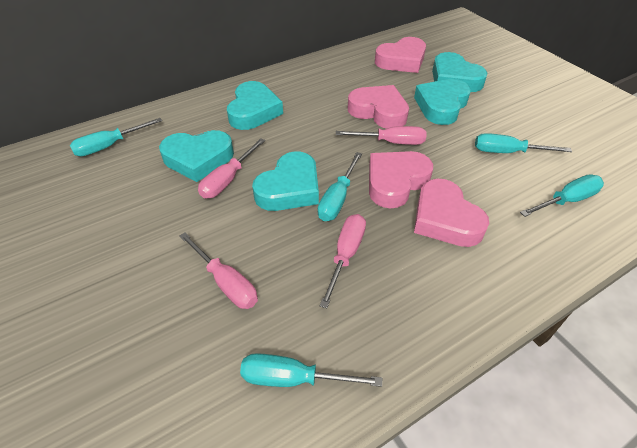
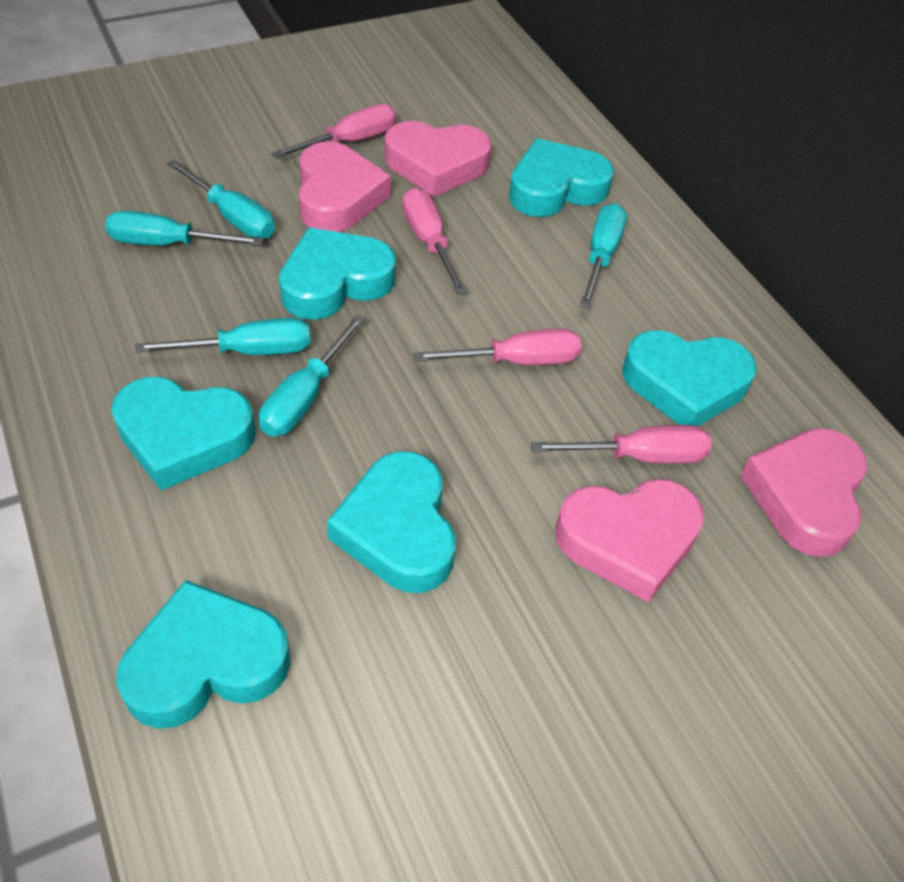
turquoise heart: [159,130,234,182] [227,81,283,130] [252,151,319,211] [414,79,471,125] [432,52,487,92] = 5 -> [111,377,256,491] [116,580,290,729] [279,228,396,320] [327,451,456,593] [509,138,614,217] [622,330,757,426] = 6

